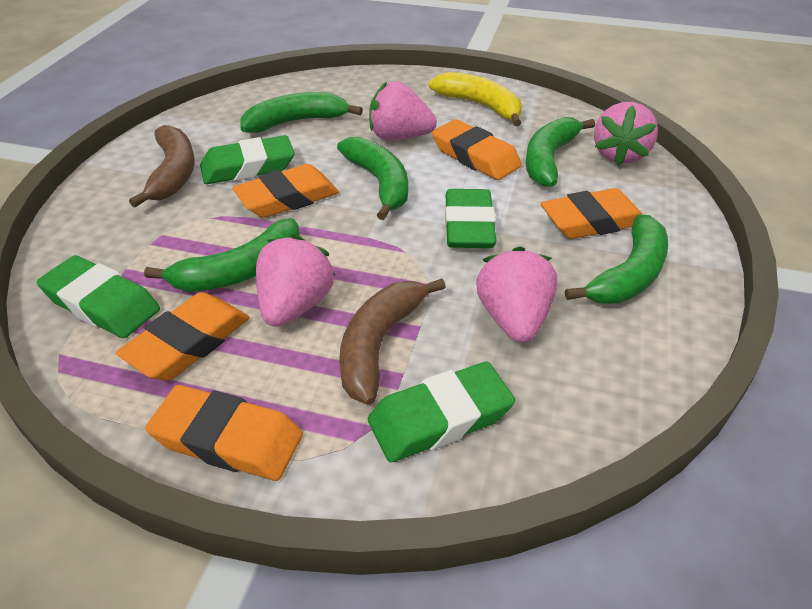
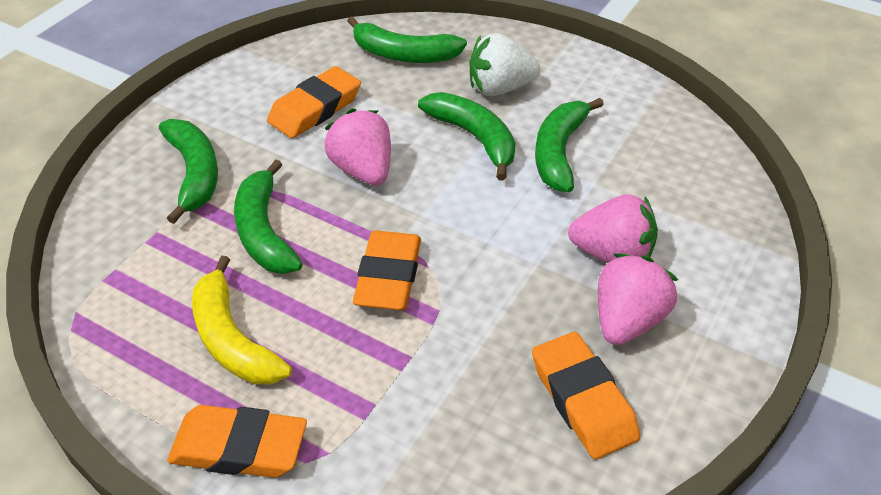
brown banana: [129,125,195,207] [339,278,446,405] = 2 -> none = 0
green eraser: [37,255,160,338] [200,135,295,184] [368,362,515,462] [445,189,497,248] = 4 -> none = 0
orange eraser: [116,292,250,381] [145,385,303,481] [232,164,339,218] [432,119,522,180] [541,188,643,239] = 5 -> [167,405,307,478] [267,66,361,138] [353,231,421,310] [532,332,640,459] = 4
pink strawberry: [256,234,336,327] [369,81,437,140] [476,246,557,343] [594,102,658,166] = 4 -> [324,109,391,185] [568,194,658,263] [598,253,678,345] = 3
white strawberry: none = 0 -> [470,33,540,96] = 1

